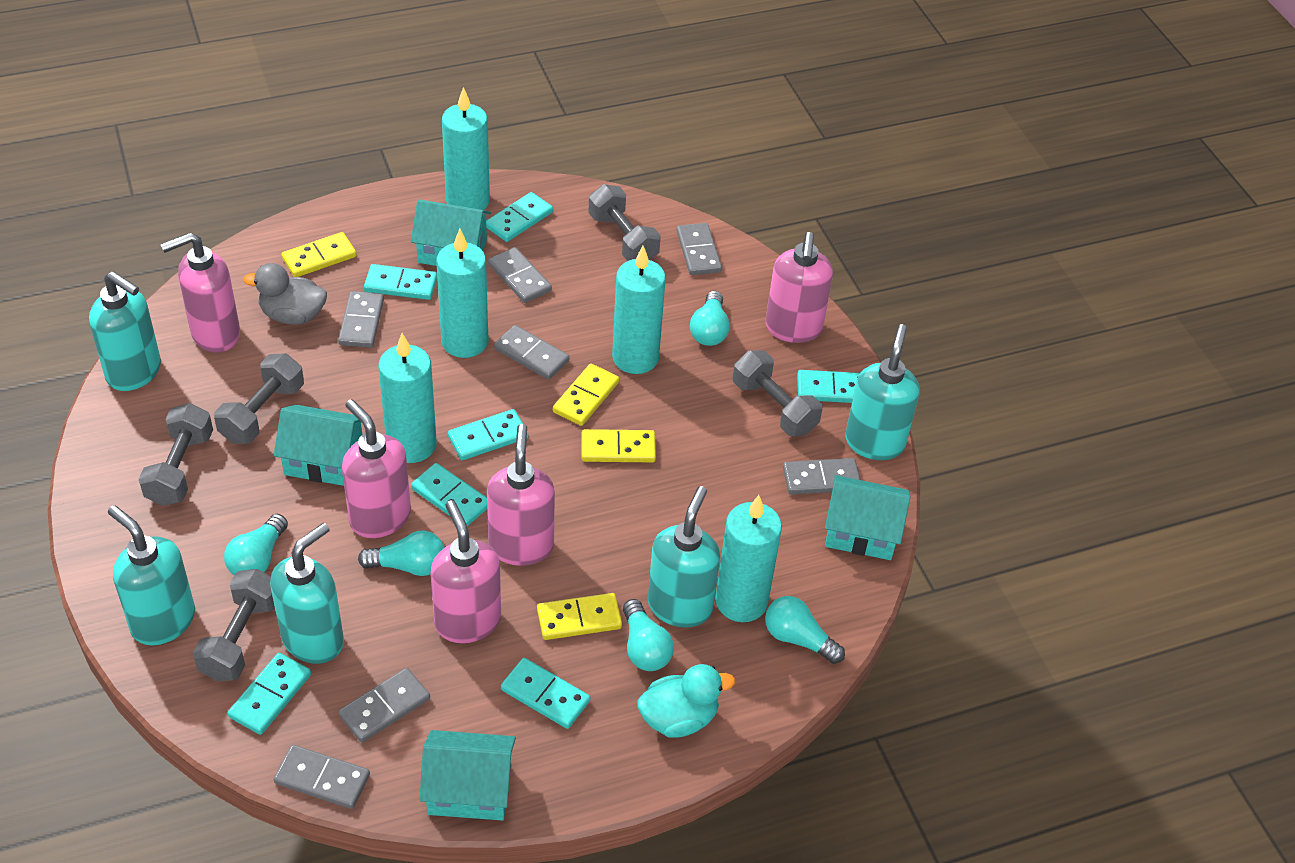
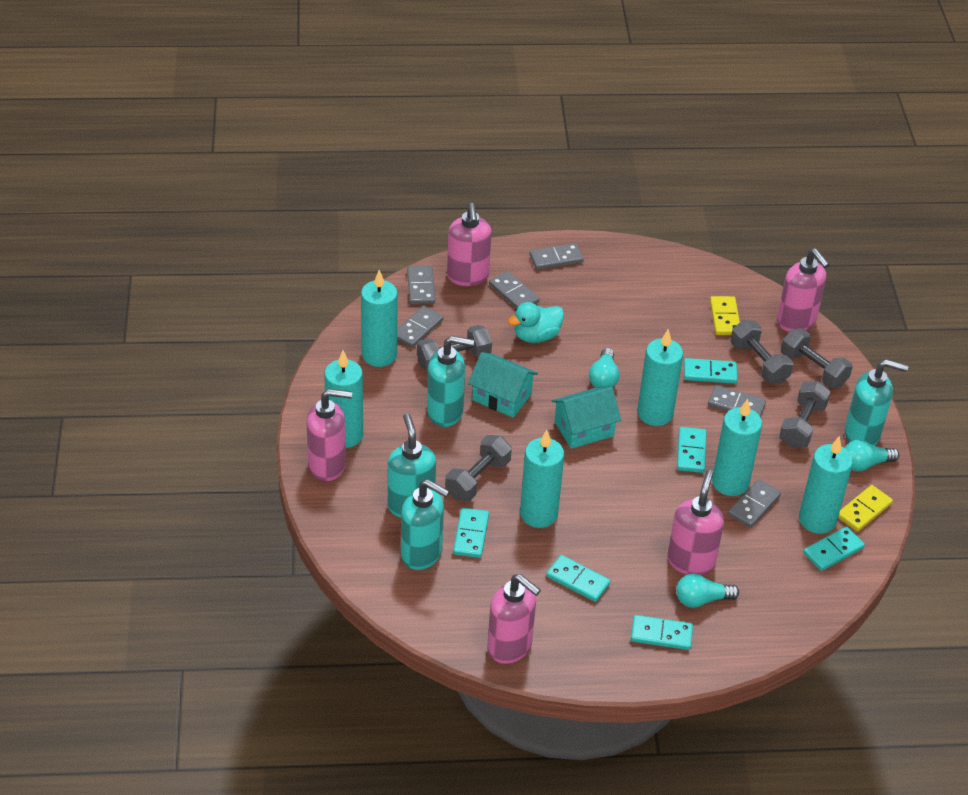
grey domino: [274,745,370,809] [338,291,384,348] [338,668,430,743] [488,247,552,303] [494,325,569,380] [676,223,722,275] [783,458,861,495] = 7 -> [397,306,443,348] [407,266,435,304] [489,271,540,308] [529,243,584,270] [708,385,766,417] [728,479,781,528] = 6
grey duck: [243,263,327,325] = 1 -> none = 0
turquoise candle: [378,333,437,463] [436,229,488,358] [442,87,490,210] [612,246,666,374] [715,495,782,622] = 5 -> [324,351,363,448] [361,270,398,367] [520,430,564,528] [637,329,683,426] [712,399,762,496] [799,436,853,534] = 6
turquoise domino: [228,653,311,735] [364,264,437,300] [411,463,487,526] [448,409,528,460] [486,192,553,242] [501,658,590,729] [797,370,860,403] = 7 -> [453,508,489,558] [546,555,610,602] [631,615,693,650] [677,427,706,473] [684,358,738,384] [803,526,865,571] = 6
turquoise house: [274,405,362,486] [411,199,491,266] [419,730,516,821] [825,475,910,560] = 4 -> [468,352,538,418] [552,387,621,449] = 2
turquoise light bulb: [224,514,288,575] [358,531,444,576] [623,599,674,671] [690,291,730,346] [765,596,845,664] = 5 -> [589,348,620,388] [676,574,739,608] [845,440,899,471] = 3
turquoise soap dispenser: [89,271,161,391] [108,505,195,645] [270,523,344,664] [648,486,720,628] [845,324,919,460] = 5 -> [387,413,436,518] [401,479,450,570] [427,336,474,427] [844,359,908,446] = 4
yellow domino: [281,232,357,277] [537,593,622,640] [553,364,619,426] [582,429,656,462] = 4 -> [710,296,740,335] [838,485,893,532] = 2

